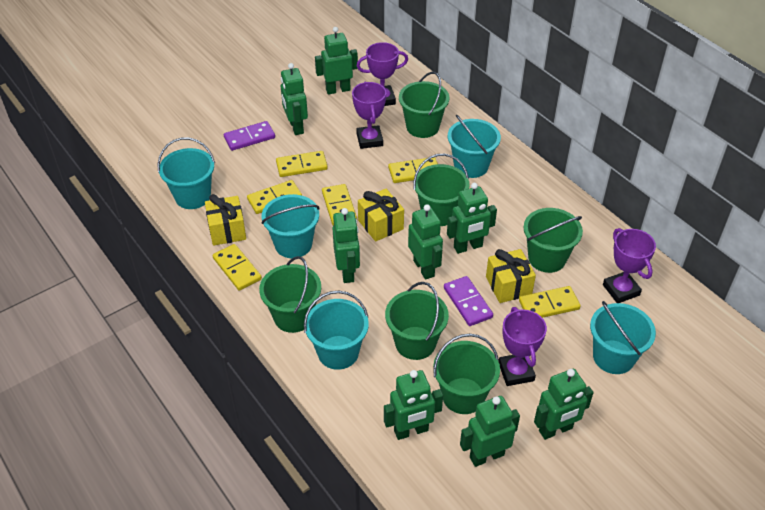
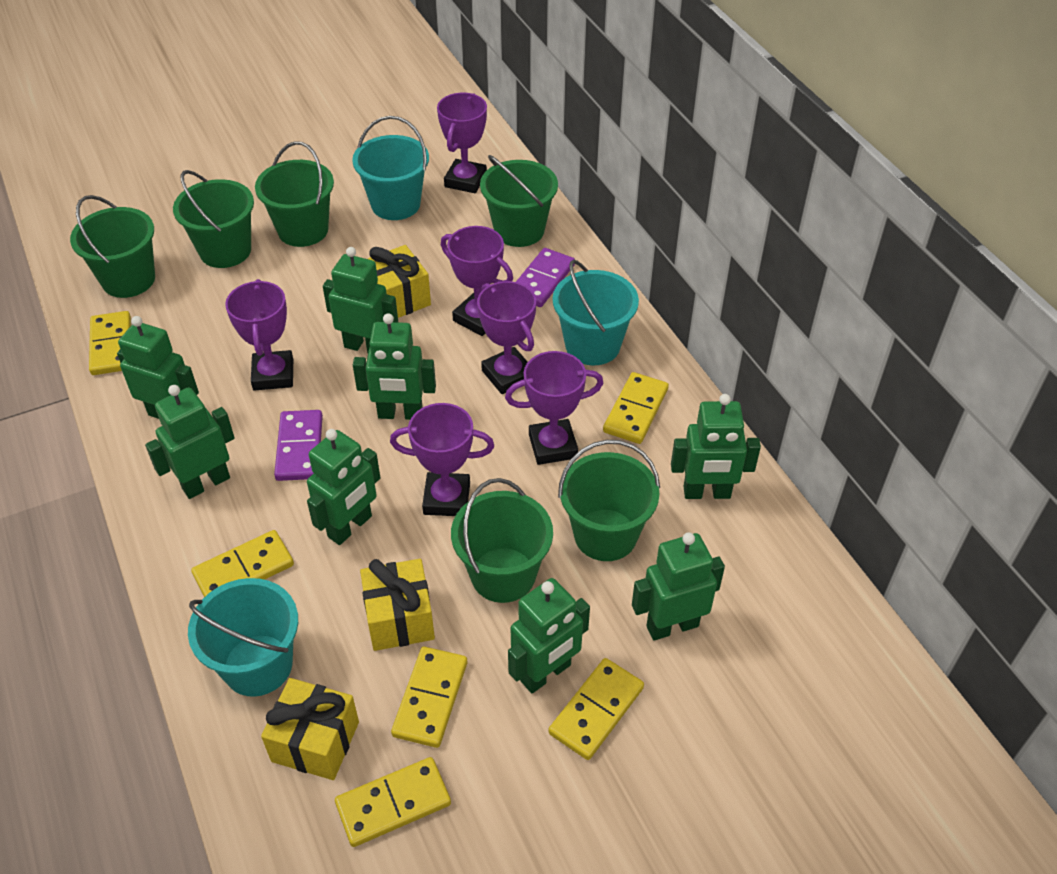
purple trophy: [352,82,386,149] [357,42,408,106] [498,307,547,386] [603,228,656,303] = 4 -> [225,279,293,391] [390,403,494,516] [437,93,487,193] [441,226,513,336] [477,281,536,394] [505,351,603,465] = 6
turquoise bucket: [157,137,215,209] [261,194,319,258] [304,291,369,370] [448,115,501,178] [590,301,656,374] = 5 -> [188,578,298,697] [352,116,429,220] [552,260,639,365] = 3

